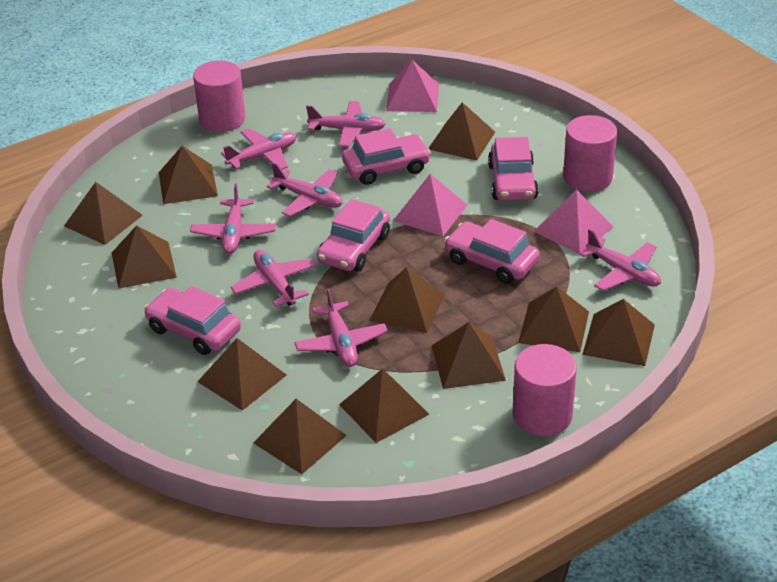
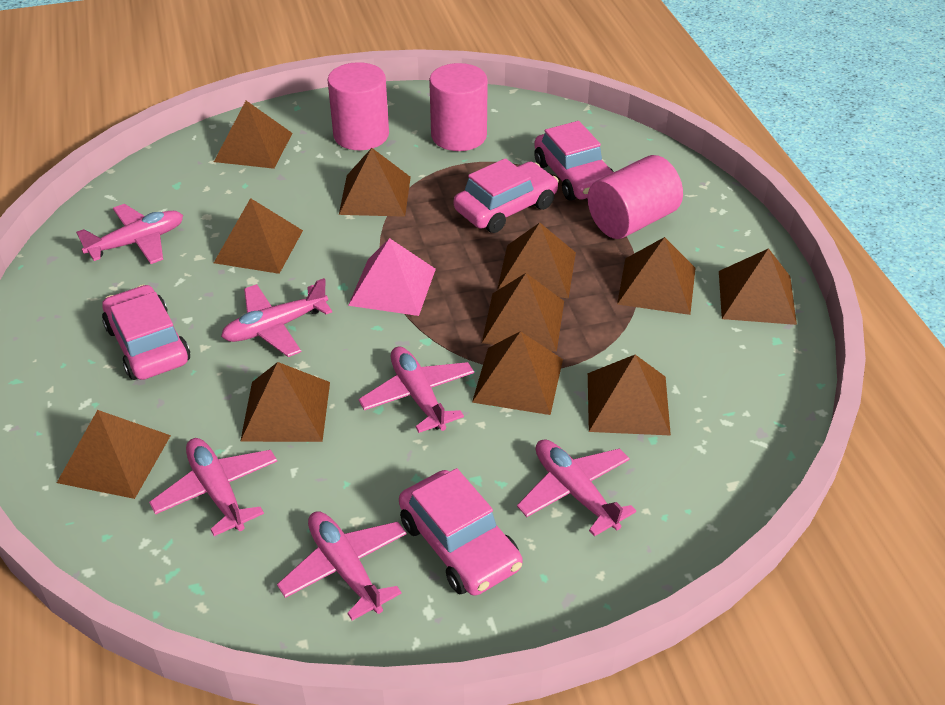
pink car: [144,286,241,355] [317,199,390,272] [342,128,431,185] [444,219,540,284] [488,137,538,201] = 5 -> [102,285,190,380] [399,468,523,596] [454,158,559,233] [534,121,614,201] = 4
pink plane: [190,184,276,254] [221,128,296,170] [231,250,316,306] [267,162,343,216] [294,288,388,367] [306,101,385,147] [579,229,661,291] = 7 -> [76,204,183,264] [149,438,277,536] [221,278,332,357] [277,511,407,621] [358,346,474,433] [517,439,636,537] = 6
pink pyramid: [386,60,439,112] [393,174,467,236] [534,190,613,254] = 3 -> [348,238,436,316] = 1

